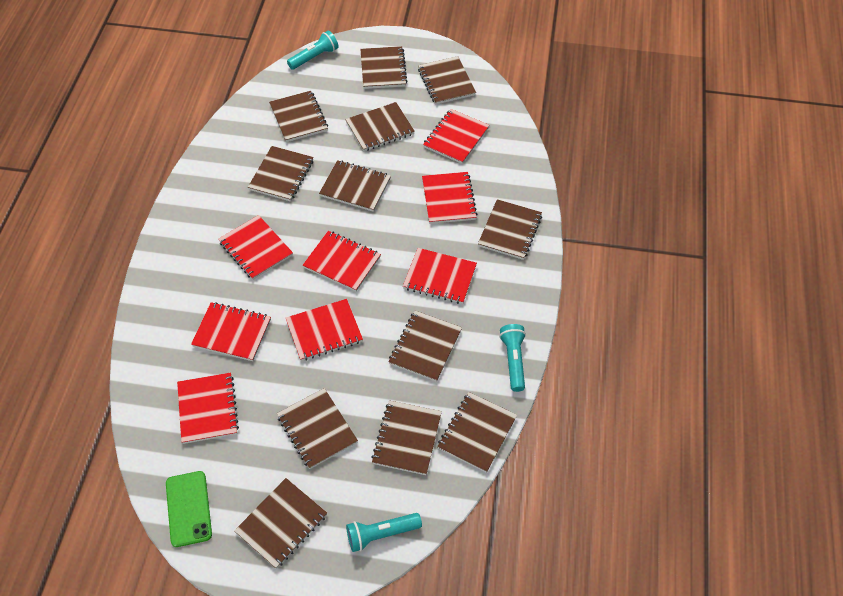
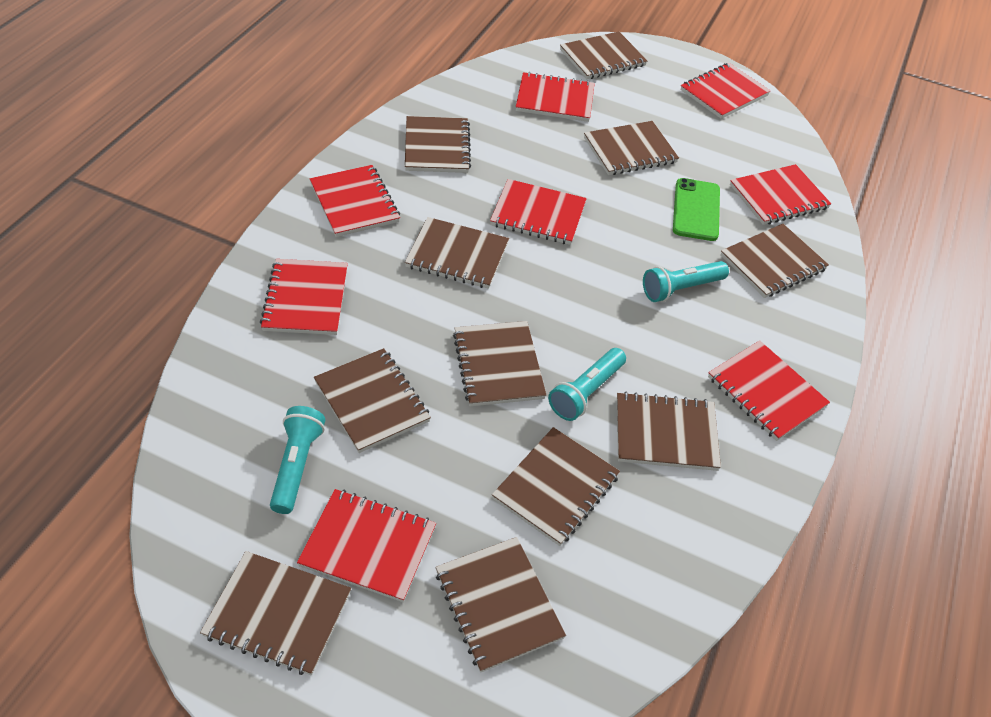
brown notebook: [234,478,327,569] [248,146,313,202] [269,91,328,142] [277,388,358,469] [319,160,391,212] [345,102,415,151] [360,46,408,89] [371,400,442,475] [389,311,462,382] [418,56,476,105] [437,392,517,473] [478,199,542,260] = 12 -> [200,551,351,676] [314,348,431,453] [405,116,471,173] [405,217,509,289] [436,537,566,673] [453,321,546,406] [492,427,620,546] [560,31,647,79] [584,121,679,175] [617,392,721,471] [720,224,829,298] = 11

